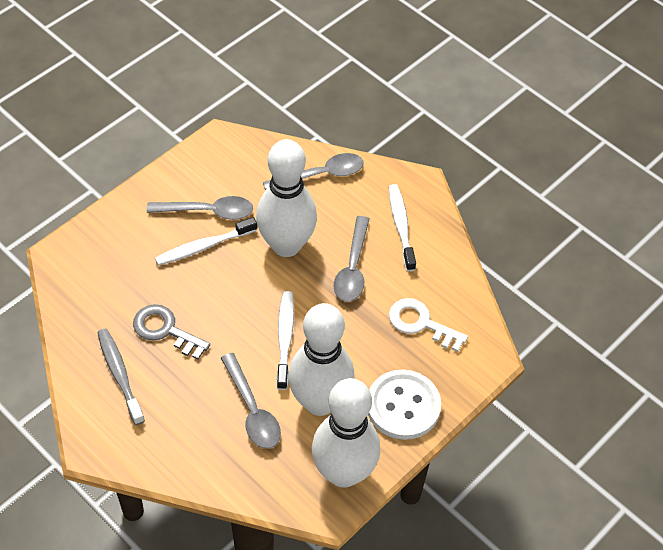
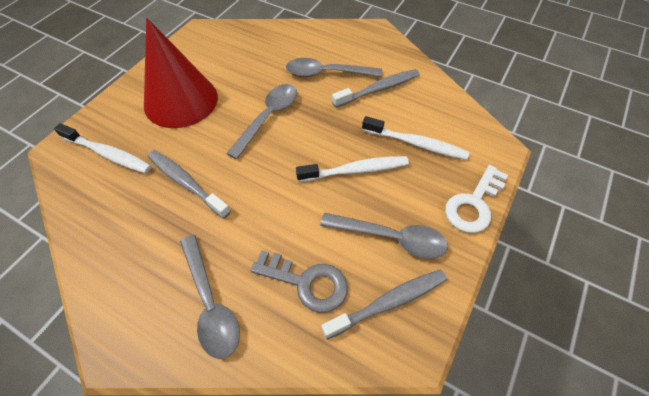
grey toothbrush: [97,329,145,425] = 1 -> [148,150,231,219] [321,270,447,340] [332,69,420,108] = 3
red cone: none = 0 -> [144,18,218,128] = 1
white bowling pin: [256,139,317,257] [288,303,354,416] [312,378,380,488] = 3 -> none = 0
white button: [368,370,441,440] = 1 -> none = 0

